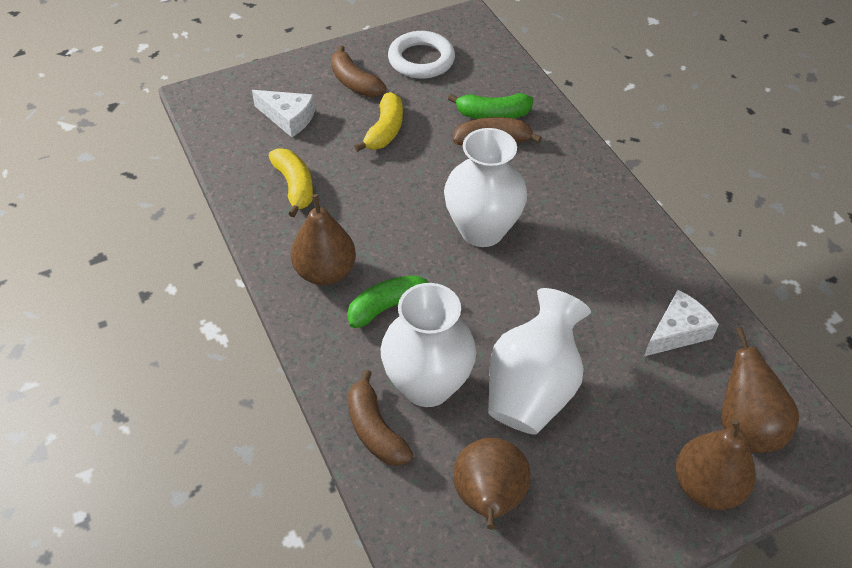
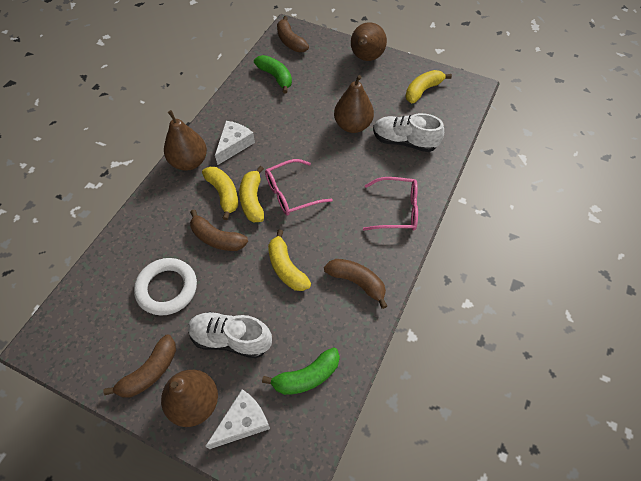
brown banana: [331,46,386,97] [348,370,413,466] [453,117,542,146] = 3 -> [103,334,176,397] [190,210,248,251] [277,16,309,52] [324,259,387,309] = 4
pink glasses: none = 0 -> [265,159,333,216] [363,177,418,231] = 2
white shoe: none = 0 -> [188,312,272,358] [373,113,444,152] = 2
white vase: [381,283,476,407] [444,128,527,247] [488,288,591,435] = 3 -> none = 0
yellow banana: [269,148,313,217] [354,92,403,152] = 2 -> [202,167,238,220] [239,166,264,222] [268,230,311,291] [405,70,452,103] = 4

